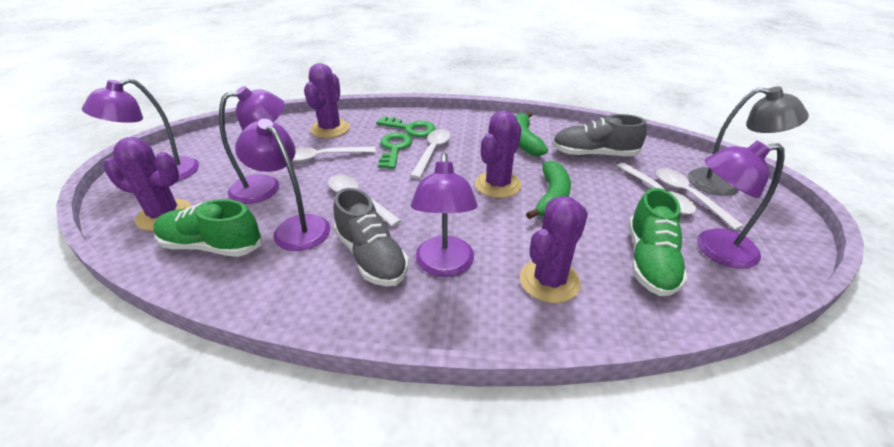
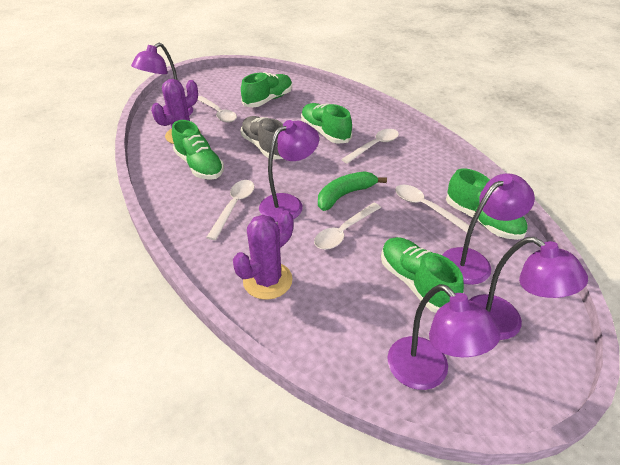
green banana: [516,111,548,156] [526,161,571,219] = 2 -> [318,171,387,211] = 1
green key: [376,116,436,137] [378,132,412,169] = 2 -> none = 0
green shoe: [153,199,262,257] [629,188,688,296] = 2 -> [172,120,224,180] [241,72,292,107] [301,103,352,144] [381,237,464,313] [446,168,528,240] = 5
grey lamp: [688,86,809,196] = 1 -> none = 0
grey shoe: [333,188,409,286] [552,114,647,156] = 2 -> [241,116,283,160] = 1
purple cactus: [103,137,191,231] [304,63,350,138] [475,110,522,198] [520,196,588,303] = 4 -> [151,79,200,144] [233,210,294,300] = 2

